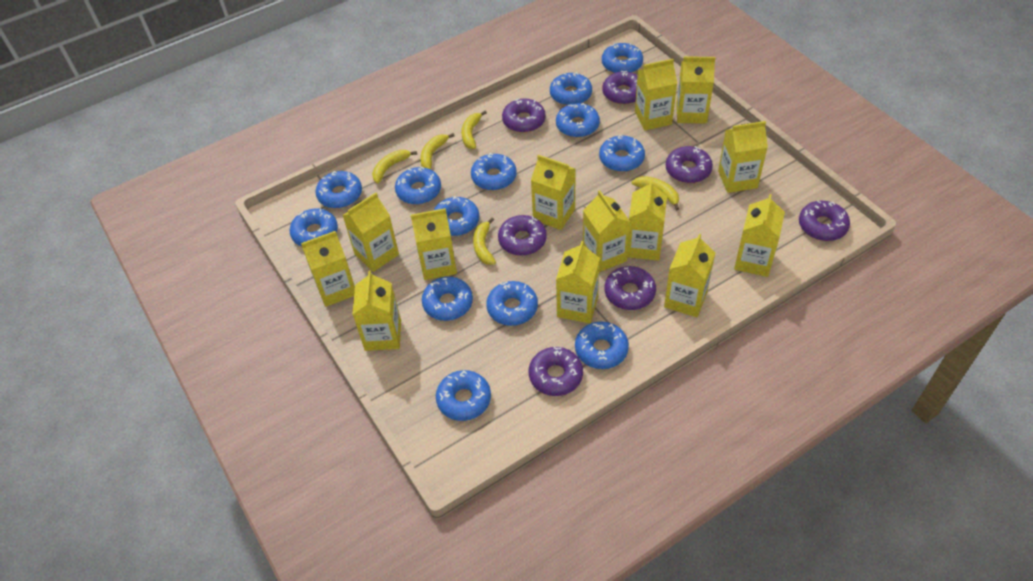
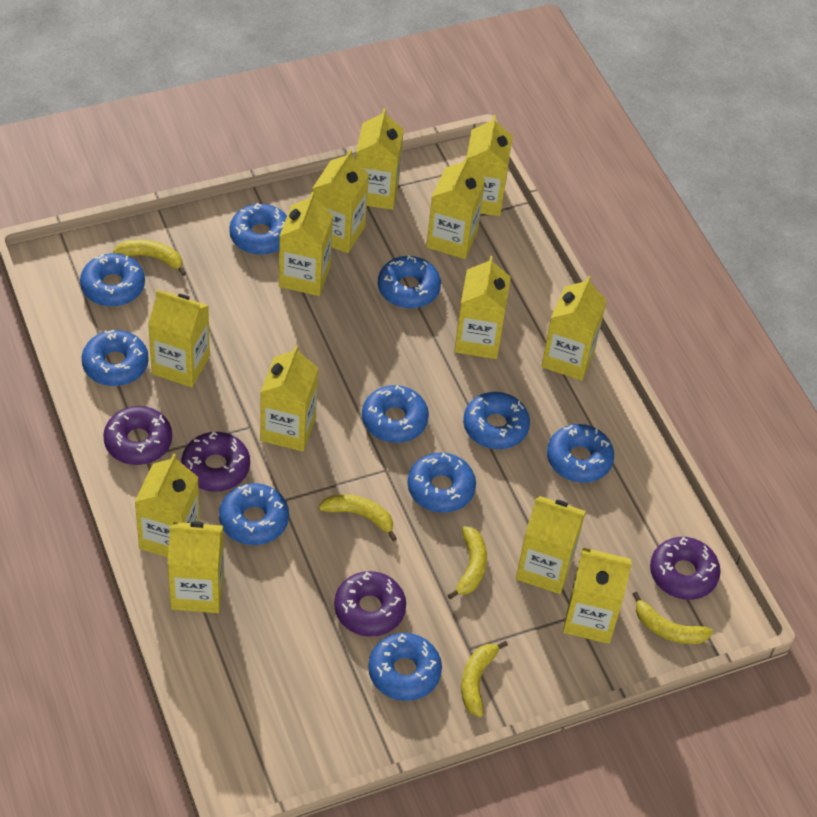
blue donut: [290,209,338,246] [316,171,362,208] [395,167,441,205] [422,277,473,321] [434,196,479,236] [436,370,491,421] [471,153,517,190] [486,281,538,326] [550,72,592,105] [556,103,600,138] [575,321,629,369] [599,135,645,172] [602,43,643,73] = 13 -> [80,253,145,307] [82,330,149,386] [219,483,289,545] [229,203,287,255] [362,385,429,443] [368,633,442,701] [378,255,441,309] [408,452,476,513] [463,392,530,449] [547,424,614,483] = 10
purple donut: [498,215,547,256] [502,99,546,133] [529,347,583,396] [602,70,638,105] [605,266,656,310] [666,146,713,183] [799,201,850,241] = 7 -> [103,406,172,465] [181,431,250,492] [334,571,406,637] [650,537,721,600] = 4

